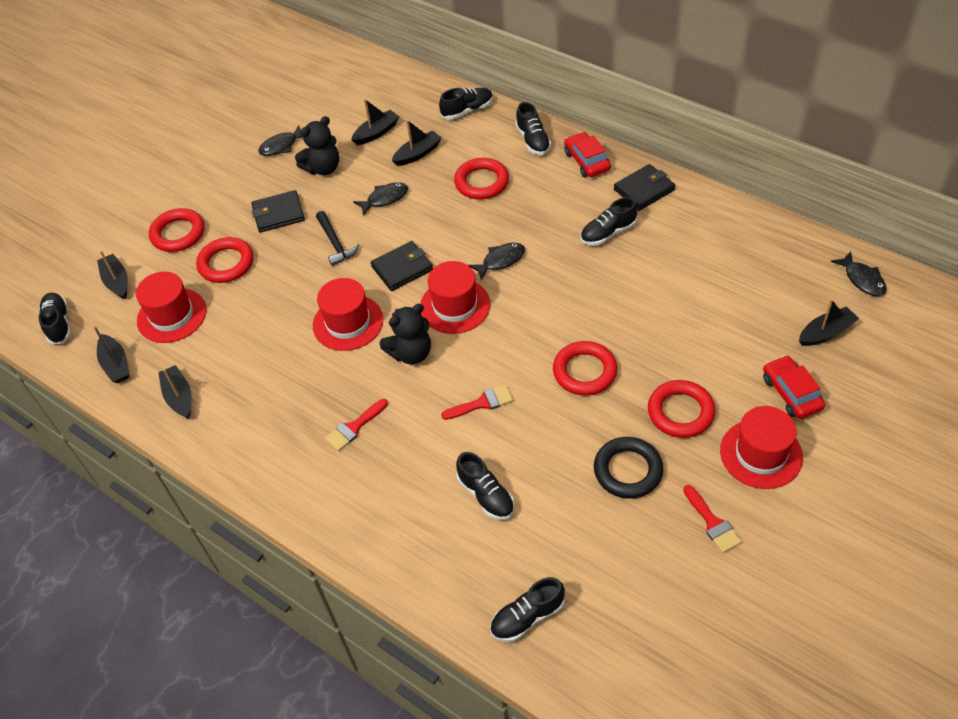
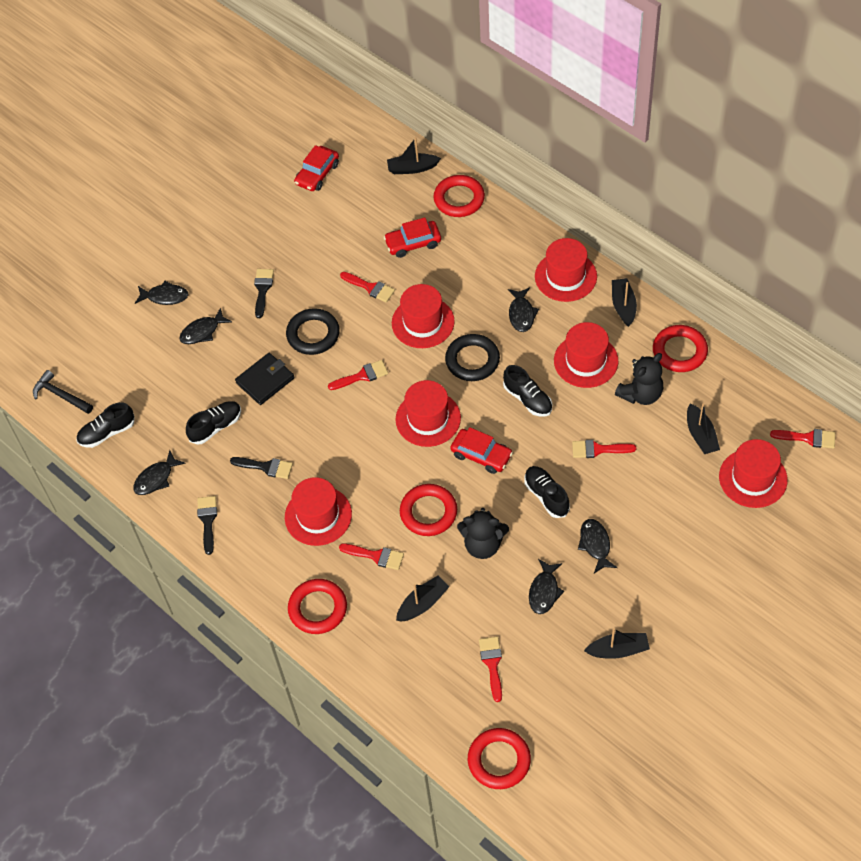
black boat: [93,326,130,383] [97,251,128,299] [158,365,192,419] [351,99,400,145] [392,120,442,166] [799,299,859,346] = 6 -> [387,137,441,174] [396,576,449,622] [584,628,650,659] [612,278,637,327] [687,403,720,454] = 5
black brush: none = 0 -> [197,496,217,555] [230,457,293,479] [254,269,274,318] = 3
black fish: [258,125,303,156] [353,182,408,216] [468,242,525,281] [831,251,887,297] = 4 -> [133,450,186,495] [135,281,189,305] [179,307,232,344] [508,288,539,332] [529,559,564,614] [578,519,618,573] = 6
black ring: [594,437,664,499] = 1 -> [286,308,340,355] [445,334,500,381] = 2
black shoe: [39,293,71,344] [439,88,493,119] [456,452,515,520] [490,577,565,642] [515,102,551,155] [580,197,637,245] = 6 -> [76,402,135,448] [186,401,241,445] [503,365,552,417] [524,466,570,518] = 4
black wallet: [251,190,305,233] [371,241,433,291] [614,164,675,211] = 3 -> [235,353,294,405] = 1
red brush: [325,399,388,451] [441,384,514,420] [683,485,742,553] = 3 -> [328,360,388,390] [339,544,404,570] [340,272,395,302] [479,637,502,702] [572,440,636,458] [770,429,835,449] = 6
red car: [564,132,611,177] [763,355,825,419] = 2 -> [294,145,339,191] [384,217,441,258] [450,427,513,474] = 3
red hat: [136,272,207,343] [313,278,383,351] [420,261,491,334] [720,406,803,489] = 4 -> [285,477,352,546] [392,284,455,348] [396,380,461,447] [535,238,597,302] [554,322,618,388] [719,439,788,508] = 6

